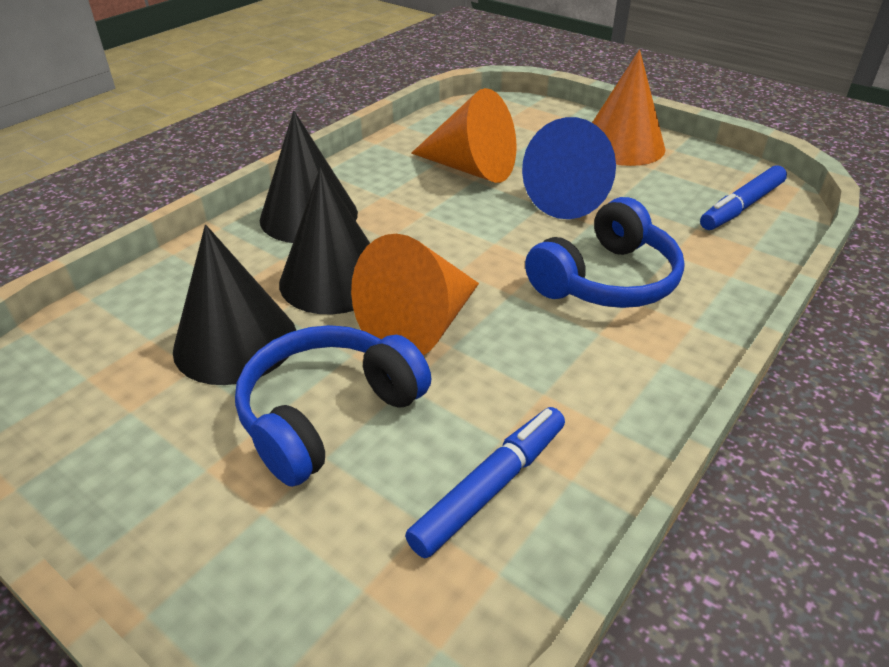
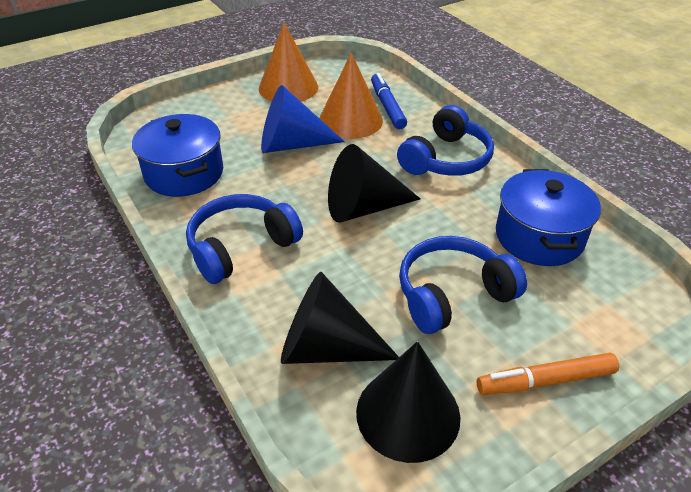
blue headphones: [235,325,431,487] [525,197,685,308] = 2 -> [186,194,303,284] [397,105,494,176] [399,236,527,334] = 3
blue marker: [405,407,565,558] [700,165,787,230] = 2 -> [371,73,407,129] = 1
blue pot: none = 0 -> [132,114,223,197] [496,169,601,266] = 2
orange cone: [351,234,479,355] [411,88,516,183] [592,50,666,166] = 3 -> [259,23,318,102] [319,53,383,139] = 2
orange marker: none = 0 -> [477,353,619,395] = 1

